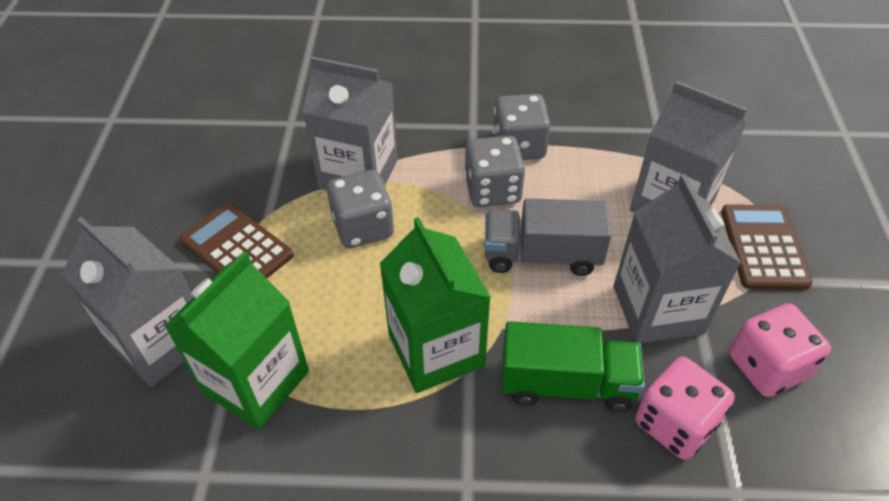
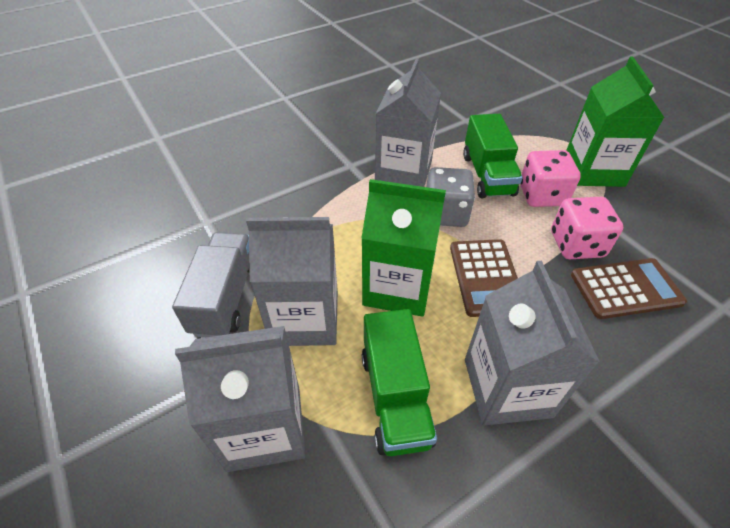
green truck: [501,321,645,412] = 1 -> [362,309,437,456] [463,114,523,198] = 2
grey dice: [327,170,394,248] [464,135,525,207] [493,94,551,160] = 3 -> [426,167,475,227] = 1

